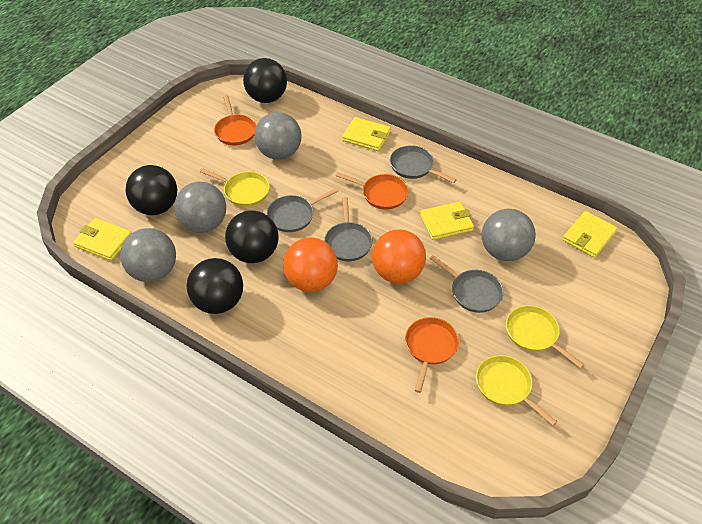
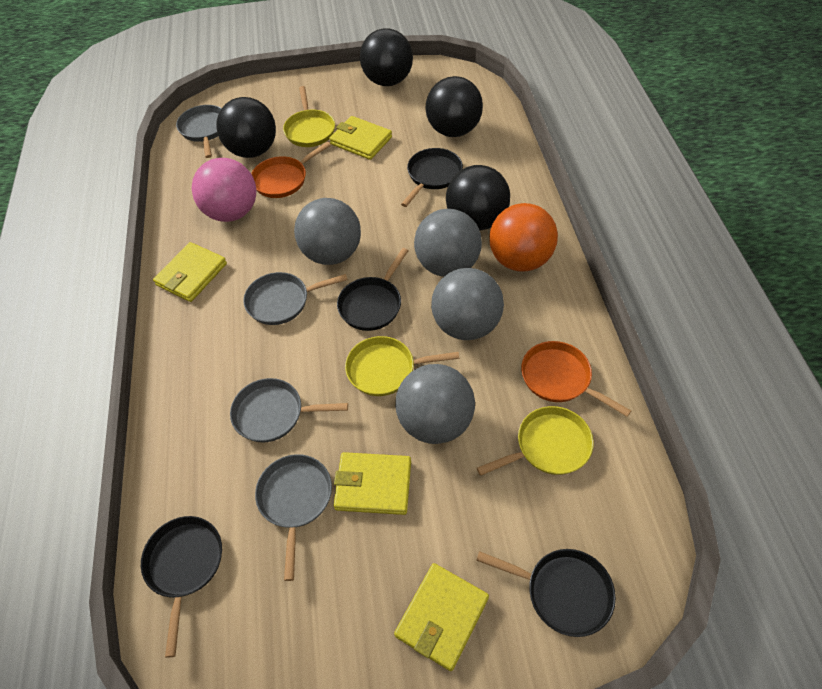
black pan: none = 0 -> [141,516,222,658] [337,248,409,331] [401,148,463,207] [476,549,616,637] = 4
orange ball: [283,237,338,292] [372,229,426,284] = 2 -> [489,203,558,272] = 1
orange pan: [214,95,256,145] [336,172,408,210] [405,317,459,393] = 3 -> [251,141,331,198] [521,341,631,417] = 2
pink ball: none = 0 -> [192,158,256,222] = 1

